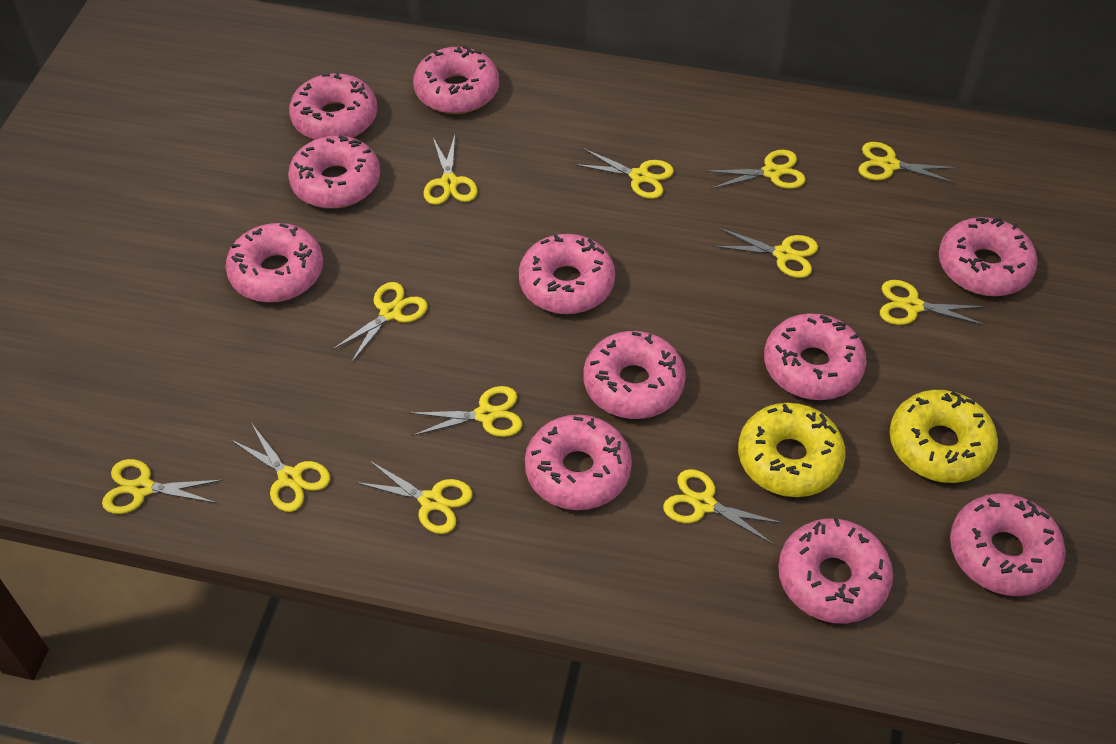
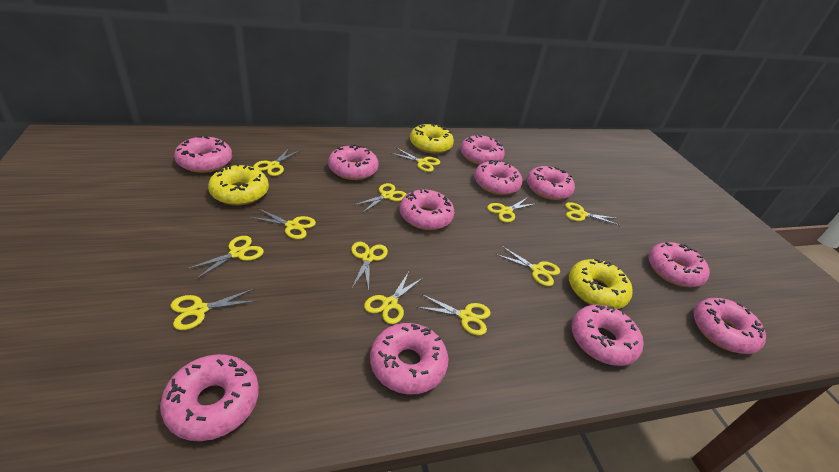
yellow donut: [738,403,846,497] [890,390,998,483] = 2 -> [208,163,269,205] [410,124,454,154] [569,259,633,309] = 3

